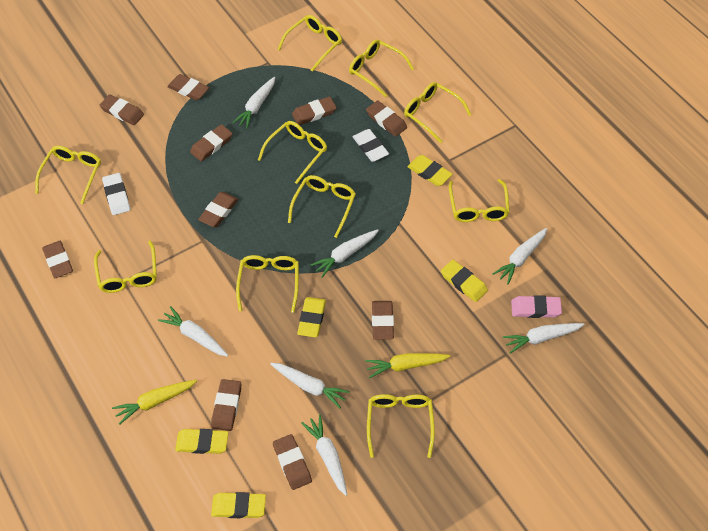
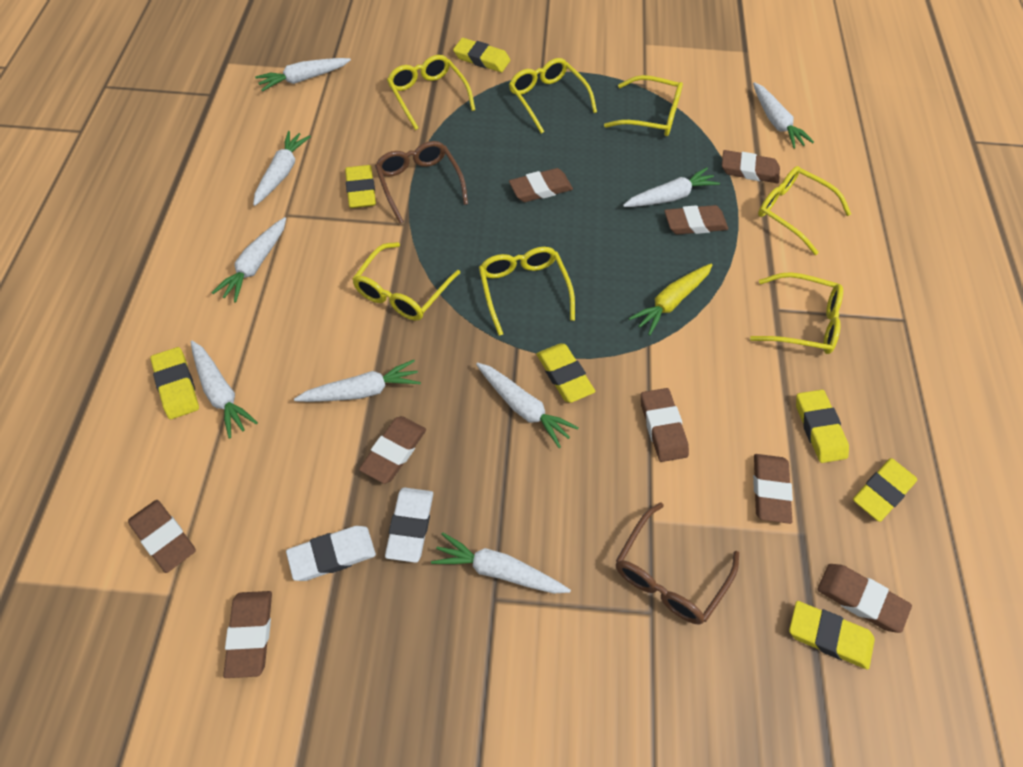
brown eraser: [42,241,73,278] [100,94,144,125] [167,74,209,101] [190,124,233,161] [198,192,238,227] [211,379,241,431] [273,434,312,490] [292,97,337,125] [366,101,407,137] [372,301,394,340] = 10 -> [128,500,196,573] [223,591,272,678] [359,416,426,484] [509,168,573,202] [641,388,689,462] [664,205,728,235] [722,150,780,183] [753,454,793,524] [817,564,912,633] = 9
brown glasses: none = 0 -> [375,141,468,224] [616,502,739,625] = 2
pink eraser: [511,295,562,318] = 1 -> none = 0
white carrot: [158,306,228,357] [232,77,275,129] [270,363,350,408] [301,414,347,496] [311,229,379,278] [493,228,547,284] [503,323,585,354] = 7 -> [190,340,258,439] [212,217,286,303] [253,131,311,206] [255,58,351,92] [294,360,421,402] [431,532,571,593] [476,362,579,448] [623,167,720,207] [753,82,814,149] = 9
yellow carrot: [112,380,197,425] [365,353,451,378] = 2 -> [629,263,713,335] = 1
yellow eraser: [175,429,228,454] [211,492,266,518] [297,297,326,337] [407,155,453,186] [441,260,488,302] = 5 -> [150,347,199,419] [345,165,376,208] [453,38,510,72] [537,343,595,403] [789,601,875,670] [796,390,849,463] [853,458,917,522] = 7
yellow glasses: [35,146,101,204] [94,241,157,293] [236,255,299,313] [258,121,327,184] [277,15,342,72] [288,175,356,238] [349,39,414,97] [367,394,435,458] [404,82,472,143] [449,179,510,222] = 10 -> [352,242,460,321] [387,55,475,130] [479,247,575,336] [509,58,597,134] [604,75,683,136] [750,272,843,354] [758,166,851,255] = 7

